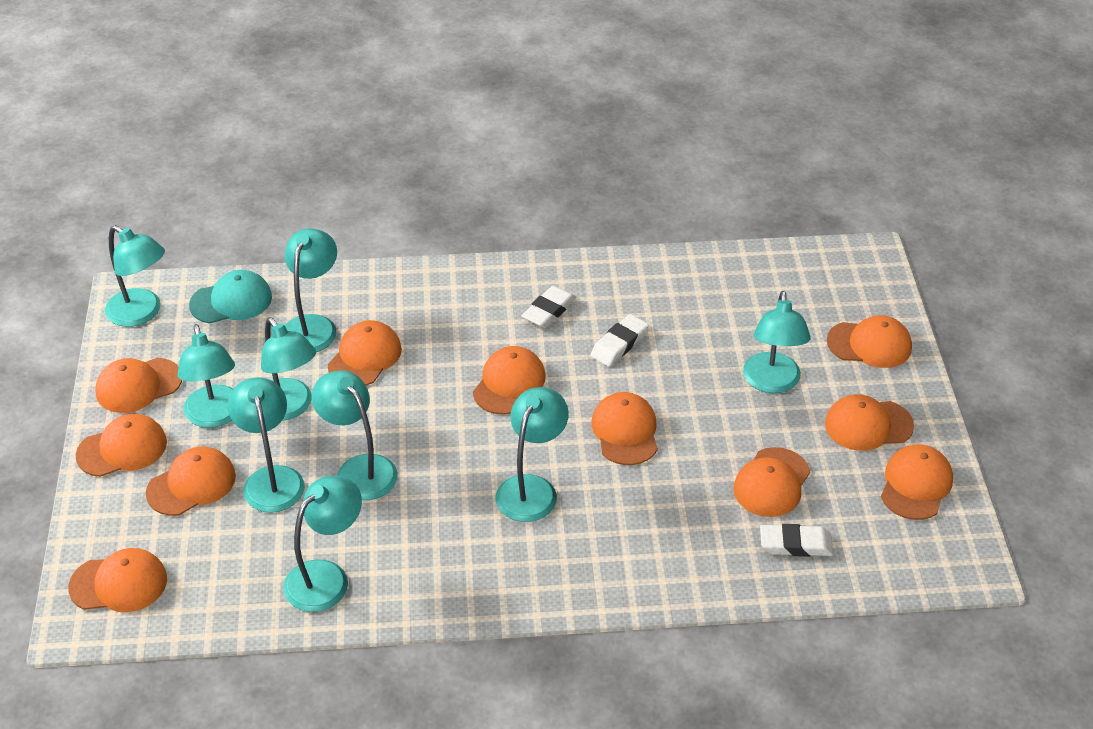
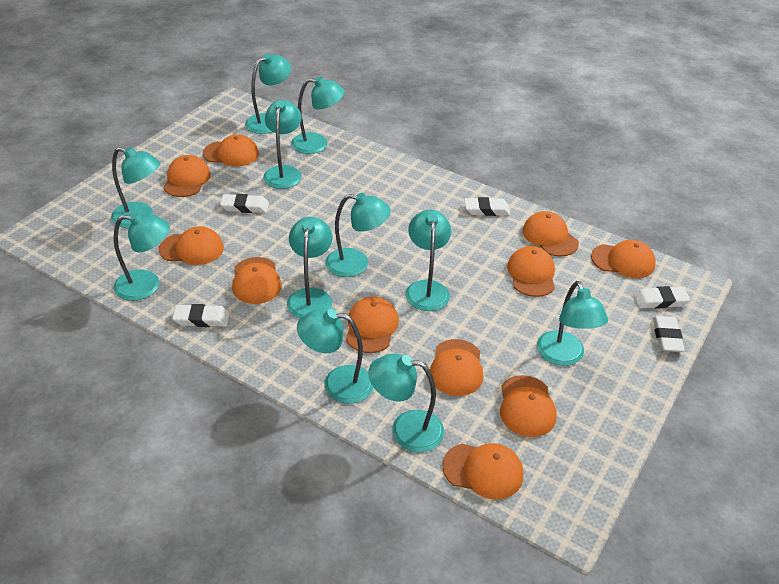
turquoise cap: [189,270,272,323] = 1 -> none = 0
turquoise lamp: [105,225,165,327] [177,324,235,428] [228,377,305,513] [261,317,316,421] [283,476,362,612] [285,228,337,352] [312,370,398,500] [495,387,569,522] [743,291,810,393] = 9 -> [111,147,160,228] [113,212,170,301] [245,53,291,134] [263,100,302,189] [287,217,332,318] [291,77,345,154] [297,308,374,404] [325,193,391,277] [368,354,444,452] [405,210,451,311] [537,281,608,366] = 11
white eraser: [522,286,576,328] [590,314,648,367] [760,524,833,557] = 3 -> [172,304,230,327] [220,194,269,213] [464,197,510,216] [633,286,690,309] [653,316,685,352] = 5

